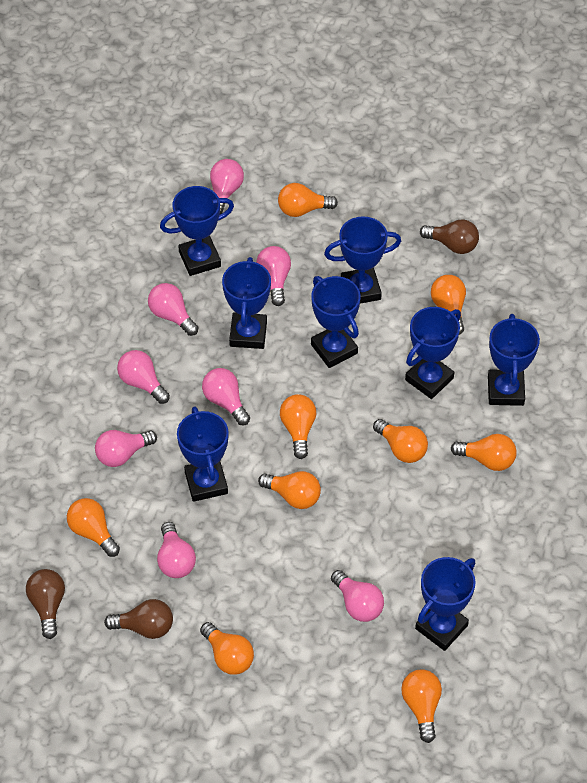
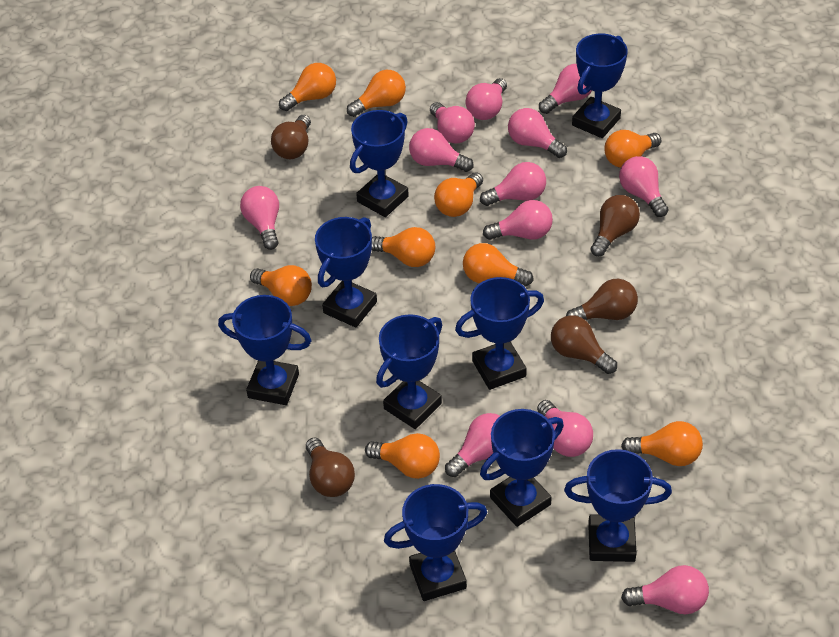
blue trophy: [160,186,234,276] [177,406,229,502] [222,257,271,349] [311,276,361,368] [324,216,401,304] [405,307,461,399] [415,557,475,651] [488,314,540,406] = 8 -> [218,295,312,405] [315,217,377,328] [350,110,409,217] [376,314,442,429] [384,484,487,601] [455,277,544,390] [480,409,564,527] [564,449,672,562] [572,34,628,138] = 9
brown light bulb: [26,569,65,639] [104,599,173,639] [420,219,479,254] = 3 -> [271,115,311,159] [306,438,355,497] [551,315,617,374] [566,279,638,320] [590,195,640,257] = 5
pink light bulb: [95,430,157,467] [117,350,170,404] [148,283,199,336] [157,522,196,578] [202,368,250,425] [210,159,244,214] [256,246,291,306] [331,570,384,622] = 8 -> [240,186,279,250] [409,128,474,172] [430,102,475,143] [445,413,500,477] [466,78,507,120] [480,162,546,206] [483,200,553,240] [508,108,567,158] [537,400,593,457] [539,64,592,114] [619,156,668,217] [621,565,709,614] = 12

